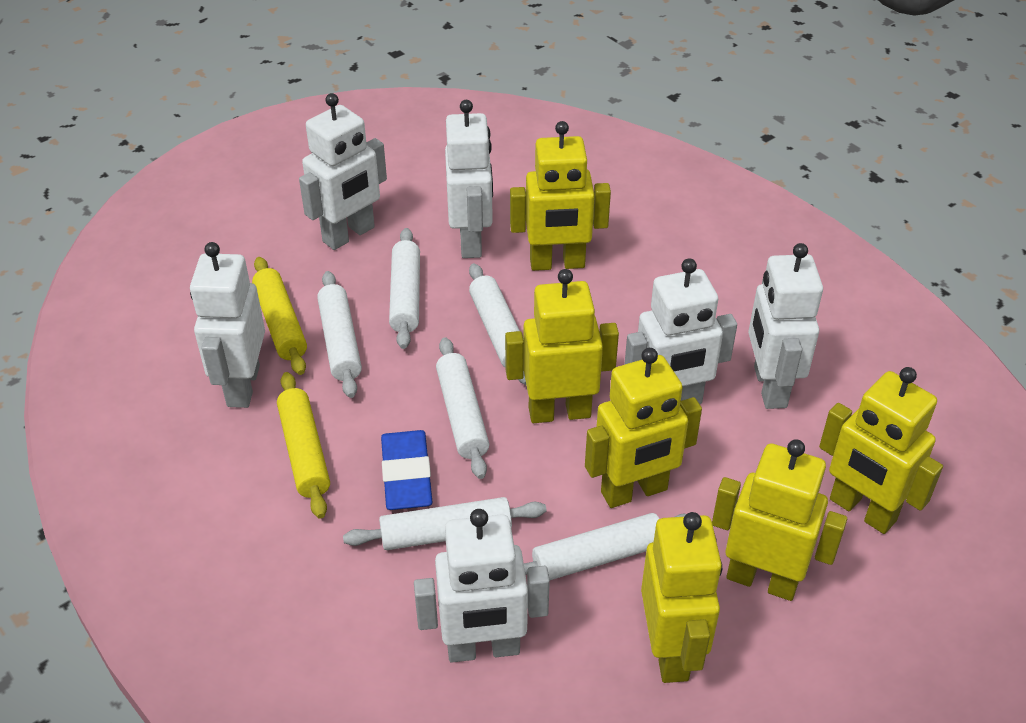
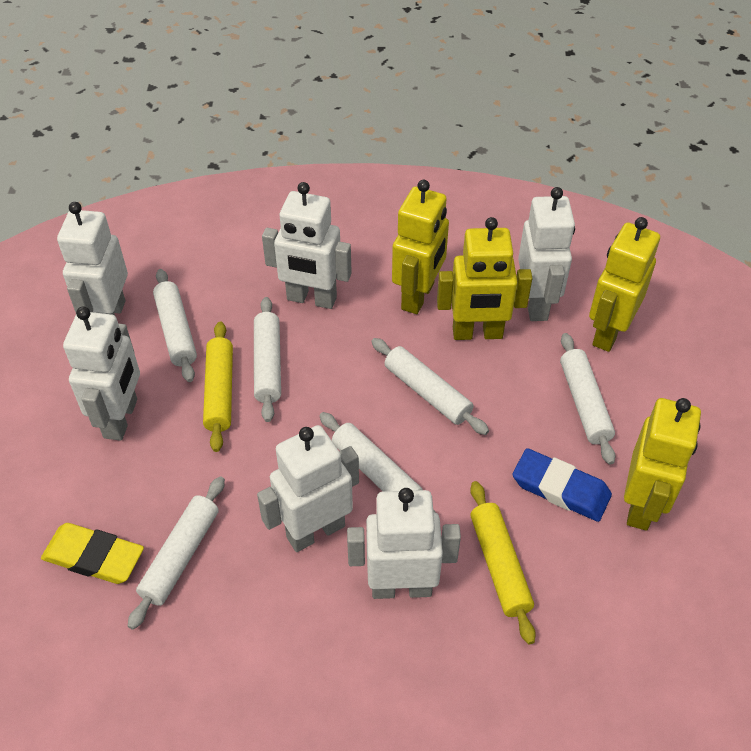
yellow eraser: none = 0 -> [41,523,144,584] = 1
yellow robot: [505,269,619,423] [510,121,611,271] [585,348,702,508] [641,512,722,683] [712,439,847,601] [819,367,943,534] = 6 -> [392,180,449,314] [437,217,532,340] [589,217,660,352] [624,398,701,531] = 4

